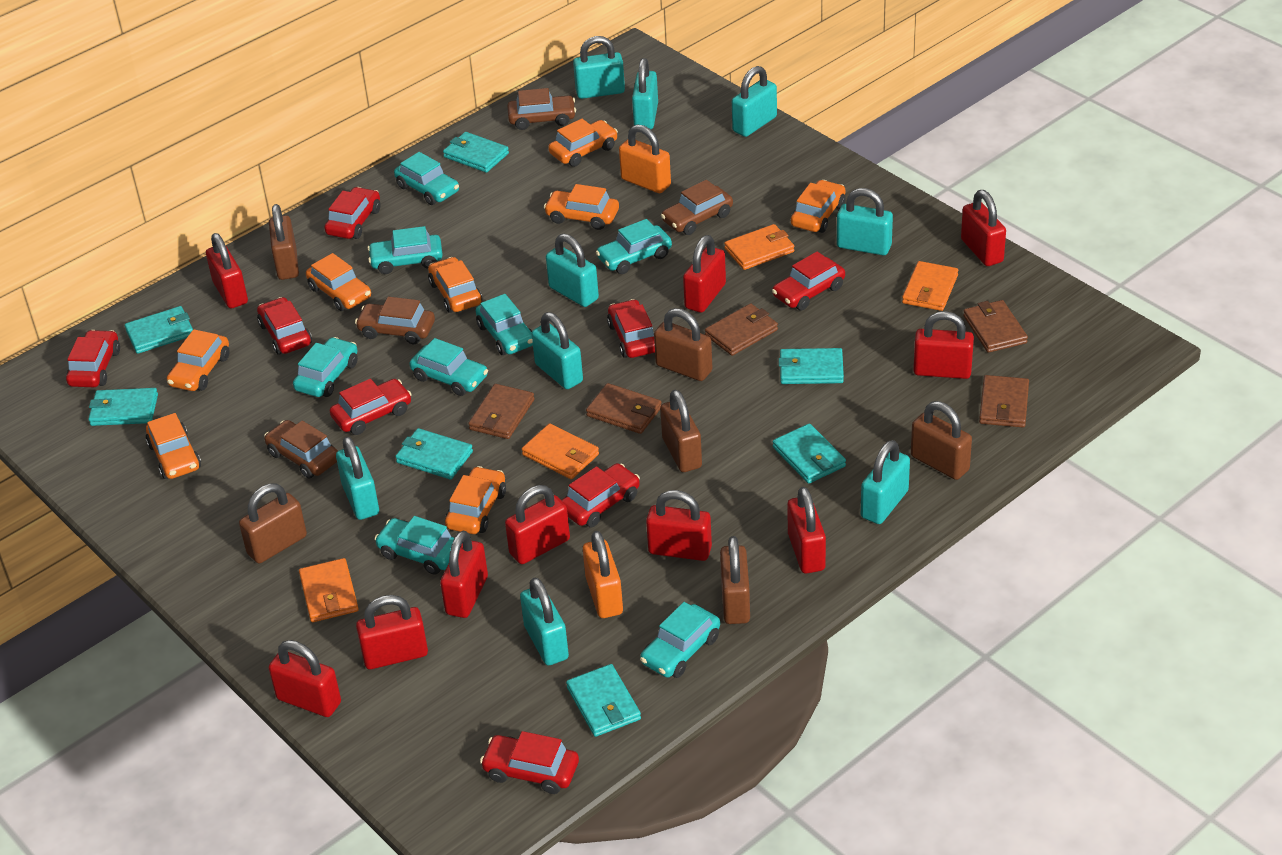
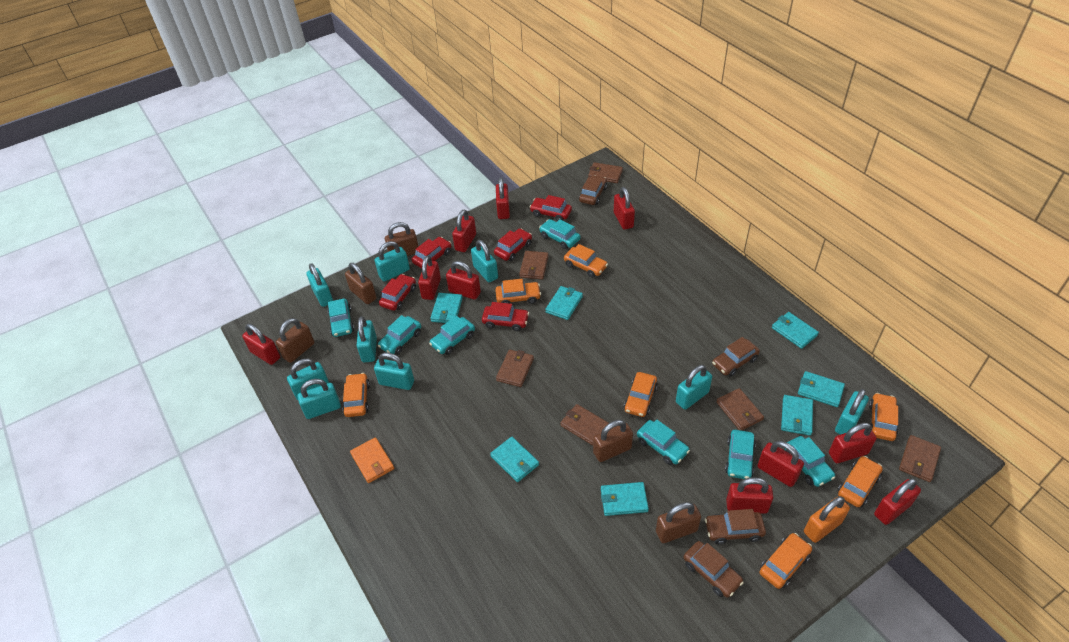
brown padlock: [239,484,307,564] [269,204,299,280] [654,308,712,381] [660,390,702,472] [720,536,750,624] [911,401,972,480] = 6 -> [276,318,315,363] [345,263,377,304] [385,222,419,256] [593,420,633,462] [656,502,701,543] = 5
brown wallet: [468,384,534,439] [586,383,662,434] [705,303,778,356] [963,300,1028,353] [979,375,1029,427] = 5 -> [496,350,534,387] [519,251,549,280] [560,404,609,445] [588,162,623,183] [716,388,764,431] [899,435,941,482] = 6
orange car: [146,413,201,479] [167,329,230,391] [306,253,371,311] [428,257,482,313] [445,466,506,534] [544,184,619,230] [548,119,618,167] [791,180,846,233] = 8 -> [342,373,370,417] [495,279,541,304] [564,244,608,278] [624,372,658,417] [759,533,812,589] [837,456,883,507] [869,393,898,441] = 7
orange padlock: [583,531,623,618] [619,124,671,193] = 2 -> [804,496,850,543] = 1
orange wallet: [299,558,358,622] [522,423,599,479] [724,224,794,270] [902,261,958,311] = 4 -> [350,437,394,483] = 1
red car: [66,330,120,387] [257,297,312,355] [324,187,381,239] [330,379,412,435] [480,731,579,794] [561,463,640,527] [607,299,655,358] [772,251,845,310] = 8 -> [379,274,416,311] [412,237,451,269] [482,302,529,331] [494,228,532,261] [530,195,572,221] = 5
turquoise car: [293,337,358,397] [367,226,443,274] [374,516,454,575] [394,152,459,205] [409,338,488,396] [476,294,533,355] [596,219,672,274] [640,602,720,678] = 8 -> [327,299,354,337] [378,315,421,355] [429,316,475,355] [539,219,581,249] [637,420,690,465] [725,430,756,479] [784,436,835,487] = 7

